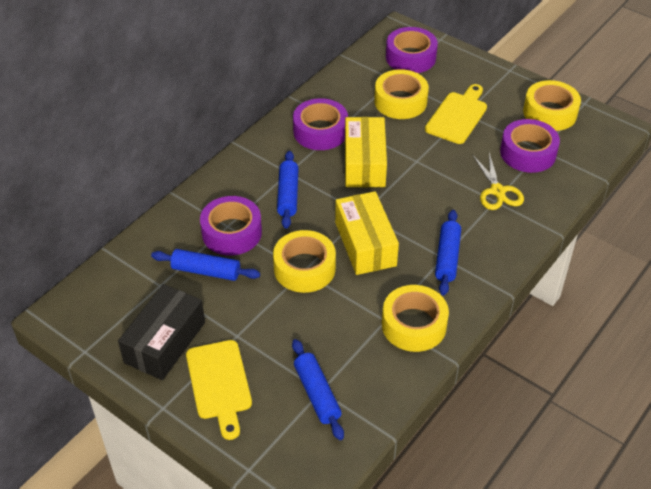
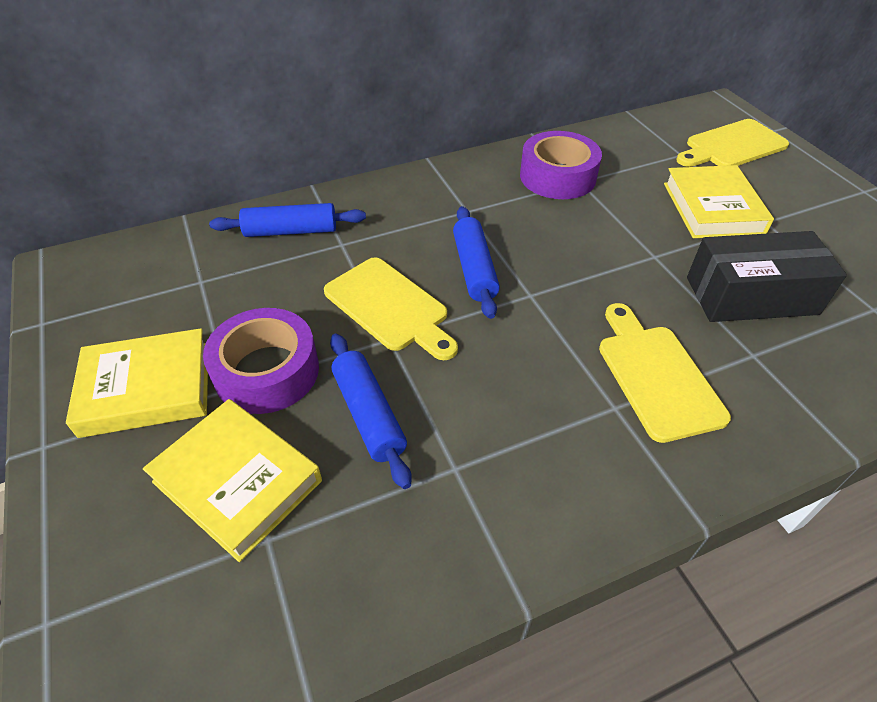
blue rolling pin: [151,249,260,281] [277,151,299,229] [292,339,344,440] [435,210,461,296] = 4 -> [209,203,366,237] [330,334,412,489] [453,206,500,319] = 3
purple tape: [200,196,262,255] [293,98,348,150] [386,27,438,73] [500,119,560,173] = 4 -> [203,308,319,414] [520,131,602,199] = 2
yellow book: none = 0 -> [66,328,208,438] [143,399,322,562] [664,165,774,238] = 3
yellow box: [335,191,399,275] [345,117,387,187] = 2 -> none = 0
yellow cutting board: [186,340,252,440] [425,84,487,144] = 2 -> [324,257,458,360] [599,303,731,443] [676,119,789,167] = 3
yellow scissors: [472,153,524,210] = 1 -> none = 0
yellow tape: [273,230,336,293] [374,69,429,119] [382,285,449,352] [523,80,581,131] = 4 -> none = 0

